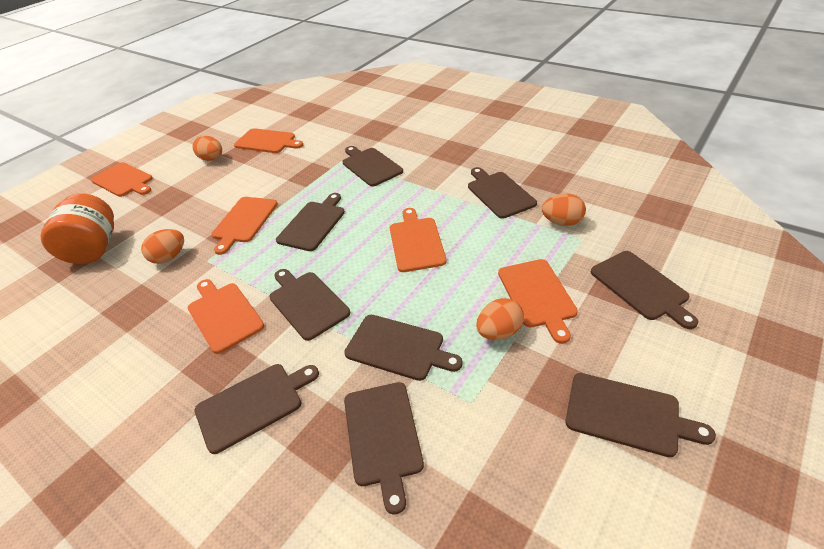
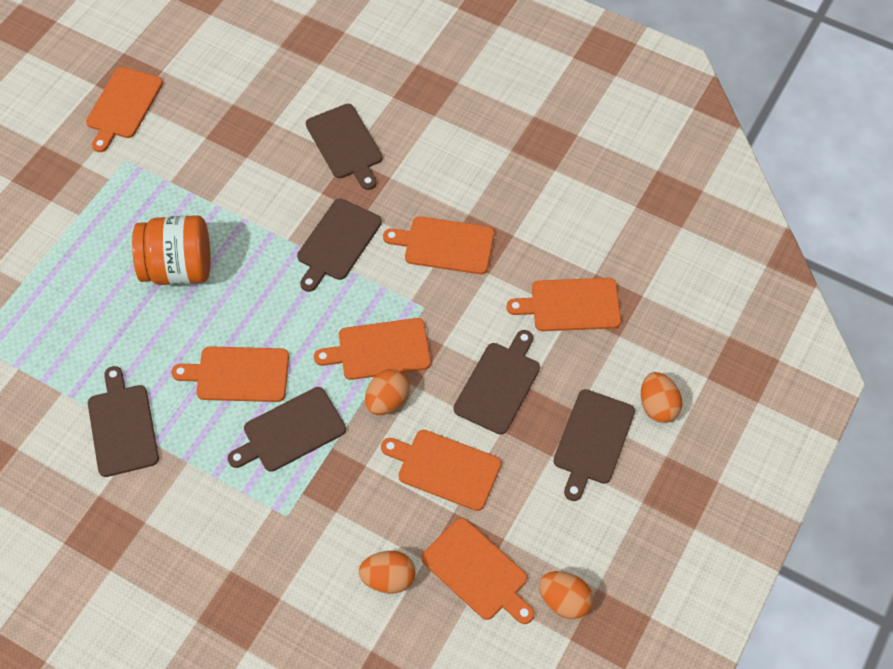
brown cutting board: [194,364,319,454] [269,269,350,341] [276,193,345,251] [343,146,403,187] [344,315,463,381] [344,382,424,515] [468,167,537,219] [565,373,716,457] [591,251,698,329] = 9 -> [88,366,159,477] [228,387,346,472] [297,199,382,292] [306,104,383,190] [454,330,540,435] [554,389,635,501] = 6
orange cutting board: [91,162,153,197] [188,279,265,354] [211,197,278,255] [234,128,303,153] [390,208,447,272] [498,259,578,344] = 6 -> [86,67,163,152] [171,346,289,402] [314,318,431,380] [381,430,501,511] [383,216,494,274] [421,518,534,624] [506,278,621,331] = 7

